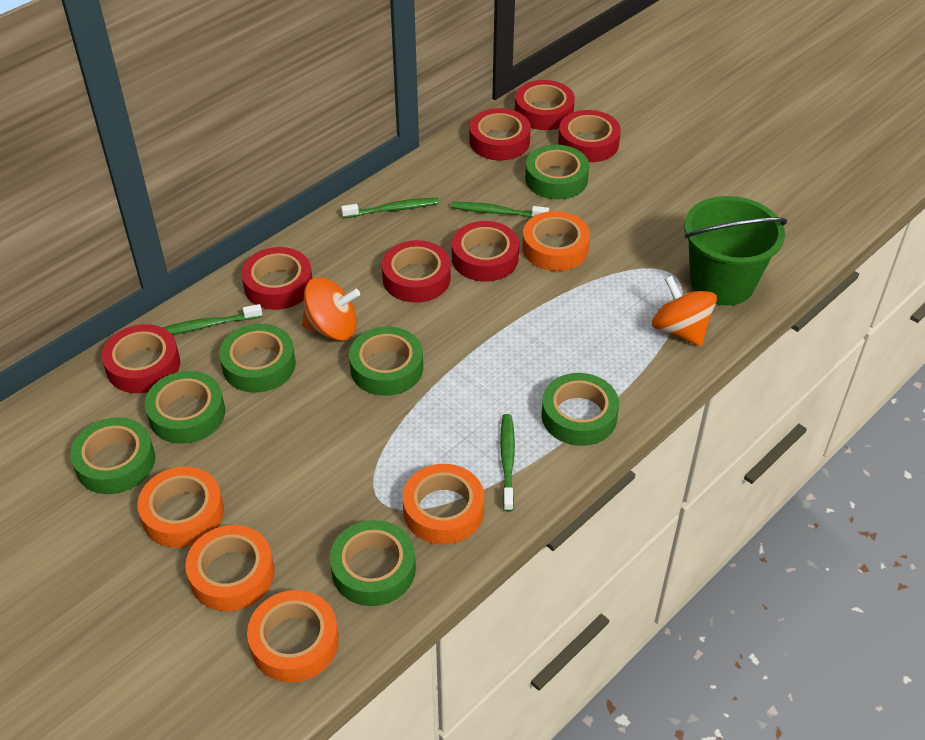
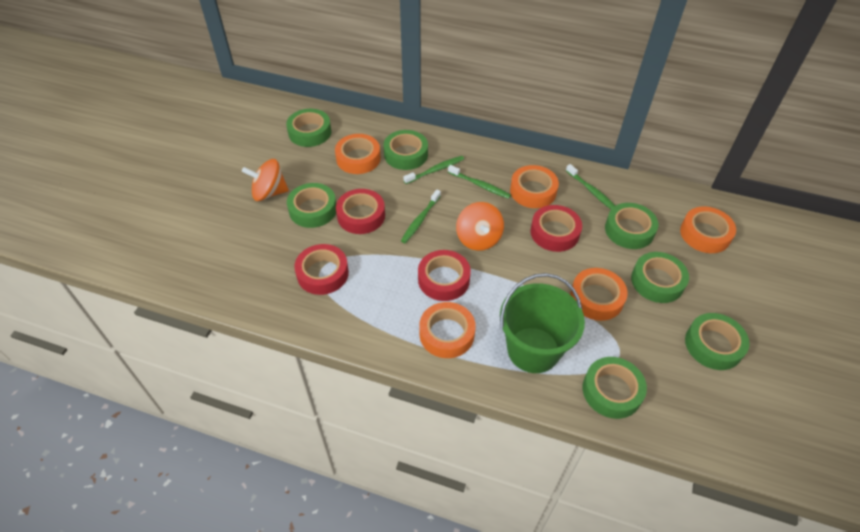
red tape: [102,324,180,393] [241,247,312,310] [382,240,451,303] [452,221,519,282] [470,108,531,160] [515,80,575,130] [558,110,621,162] = 7 -> [294,244,349,295] [336,189,385,234] [418,250,471,301] [530,205,582,252] = 4

